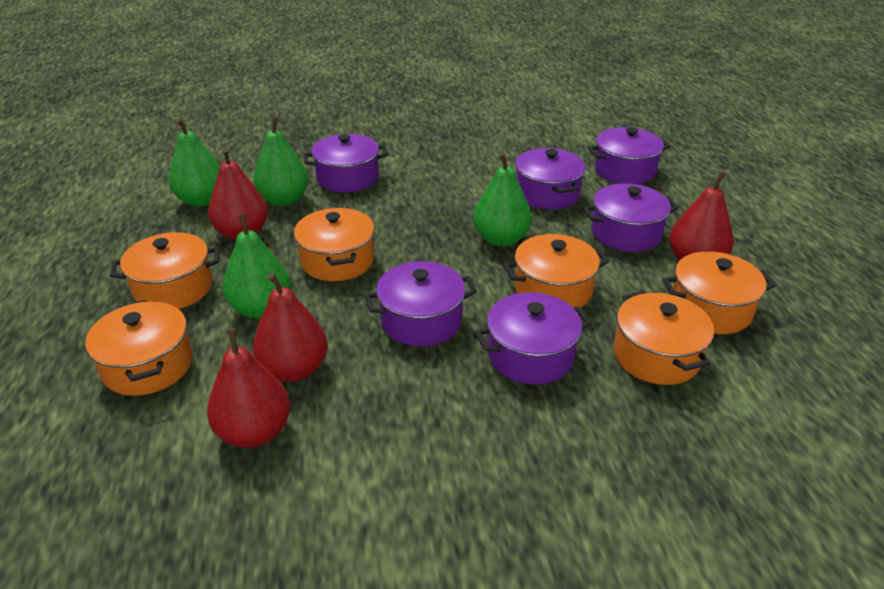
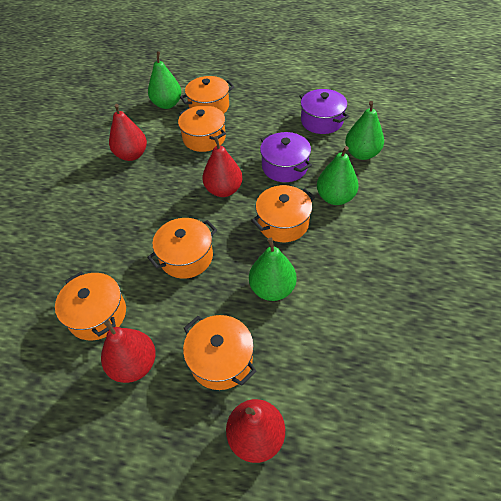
purple pot: [303,134,388,193] [365,261,477,346] [475,292,592,384] [515,148,586,209] [583,183,679,252] [587,127,671,184] = 6 -> [260,132,312,182] [299,89,349,134] = 2

